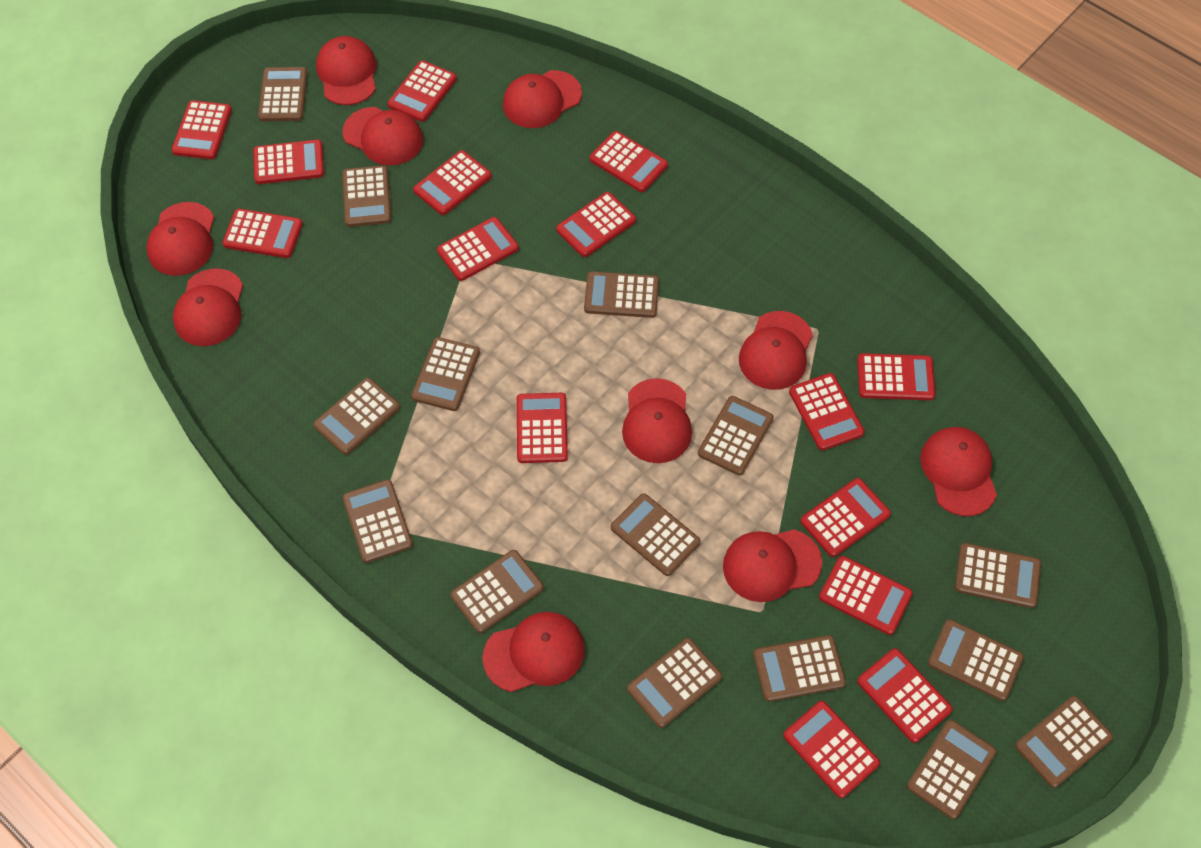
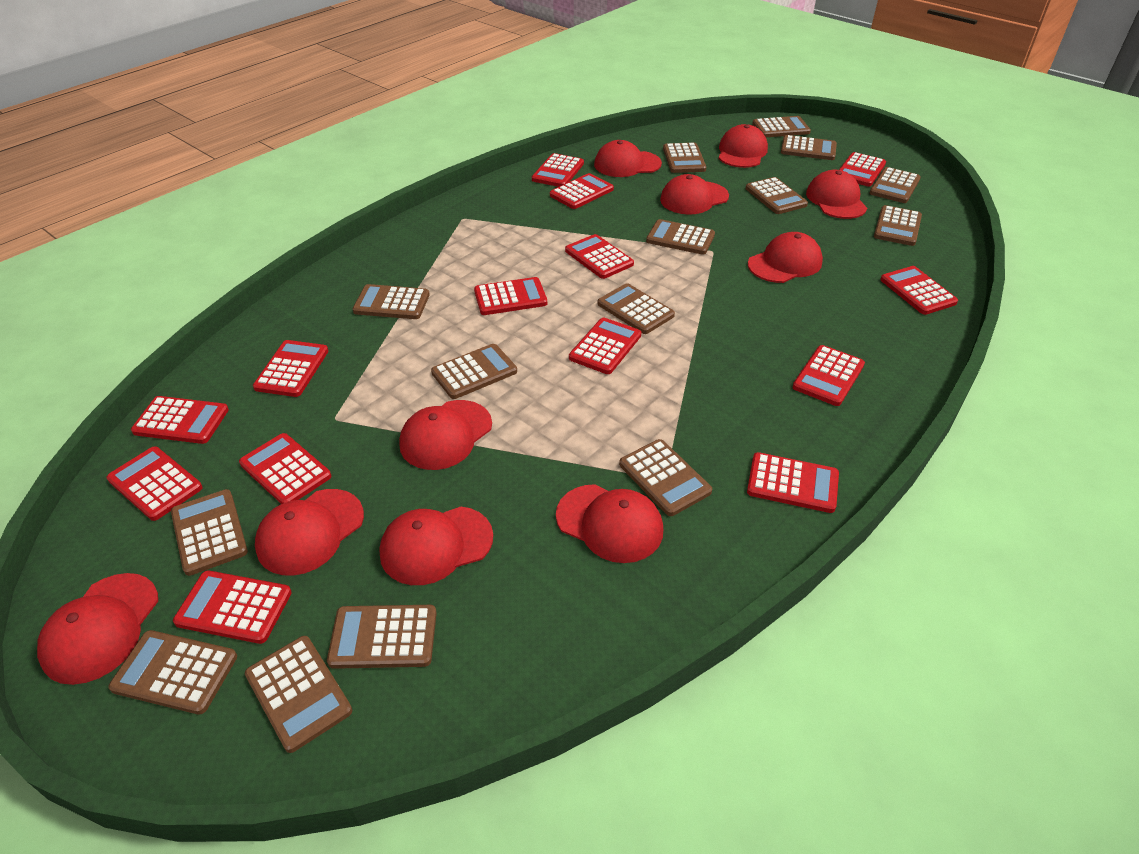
red calculator: [172,100,232,159] [222,209,303,258] [253,139,324,184] [387,60,457,122] [413,150,492,215] [437,217,519,281] [517,393,568,463] [556,192,636,257] [590,131,668,192] [783,701,880,798] [789,373,864,451] [801,478,891,557] [819,556,913,635] [857,353,935,400] [857,648,953,743] = 15 -> [106,447,203,521] [131,396,229,444] [173,571,292,644] [239,433,331,504] [253,340,328,397] [474,277,547,315] [532,153,584,187] [550,173,614,209] [565,234,634,279] [569,318,641,374] [747,452,839,513] [793,345,865,406] [839,152,886,187] [880,266,958,315] = 14

